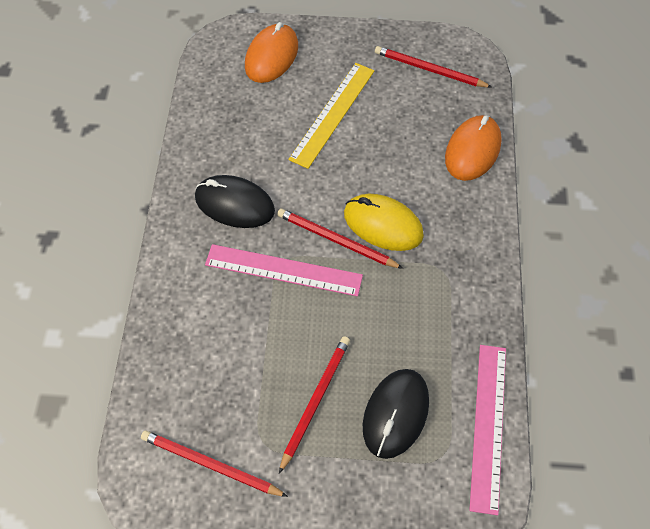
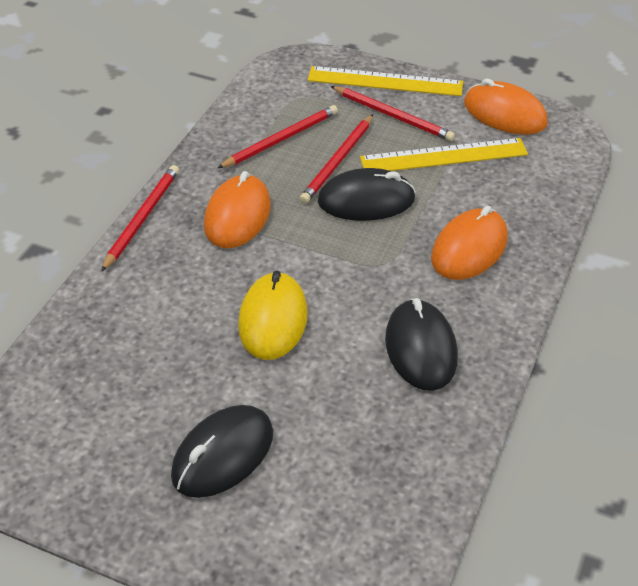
black mouse: [195,175,275,228] [363,369,429,459] = 2 -> [171,405,273,498] [318,168,416,221] [385,298,458,391] = 3
orange mouse: [245,22,298,83] [445,115,502,181] = 2 -> [204,171,271,248] [431,206,508,280] [464,78,548,135] = 3
pink ruler: [205,244,363,297] [469,345,506,515] = 2 -> none = 0
yellow ruler: [288,63,374,169] = 1 -> [308,66,463,96] [360,138,528,171] = 2

